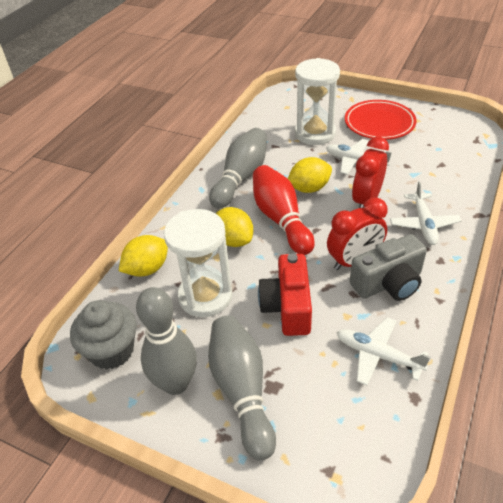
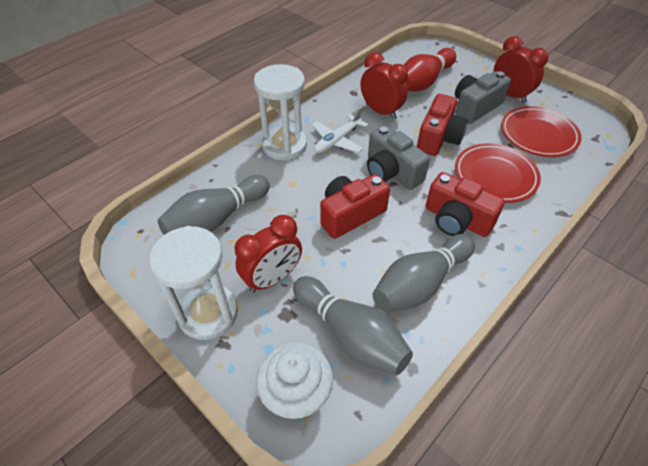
grey camera: [350,234,427,301] = 1 -> [367,125,430,190] [455,71,511,124] = 2
grey cupcake: [70,300,137,370] = 1 -> none = 0
red camera: [258,253,312,336] = 1 -> [320,174,390,239] [417,94,468,156] [426,172,505,237] = 3
red clock: [327,198,388,270] [352,136,389,208] = 2 -> [235,215,302,293] [360,52,408,120] [493,36,549,103] = 3
red plate: [345,100,417,140] = 1 -> [455,143,541,203] [501,106,582,157] = 2
white cupcake: none = 0 -> [256,342,333,420] = 1
white plane: [326,139,392,175] [337,317,431,385] [390,181,461,245] = 3 -> [312,107,368,153] = 1
yellow lemon: [119,235,168,277] [216,207,253,247] [288,157,332,193] = 3 -> none = 0

